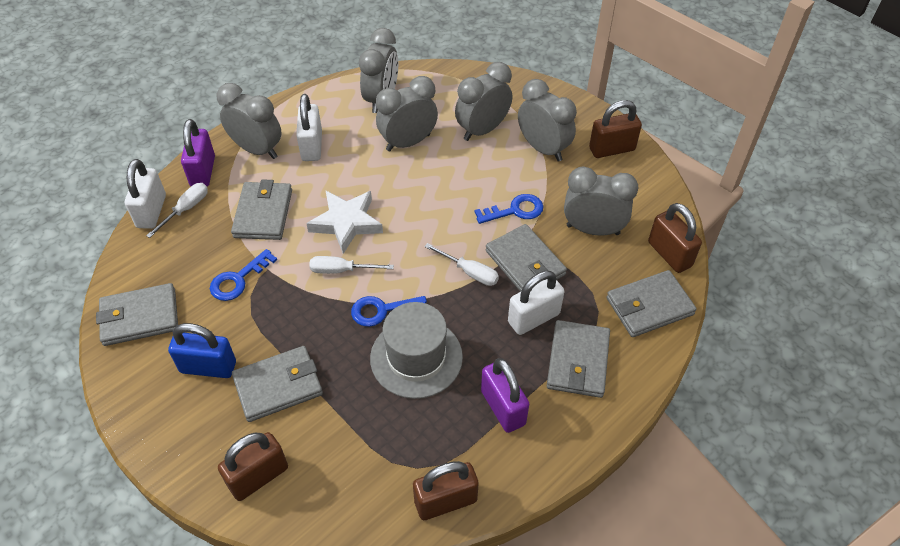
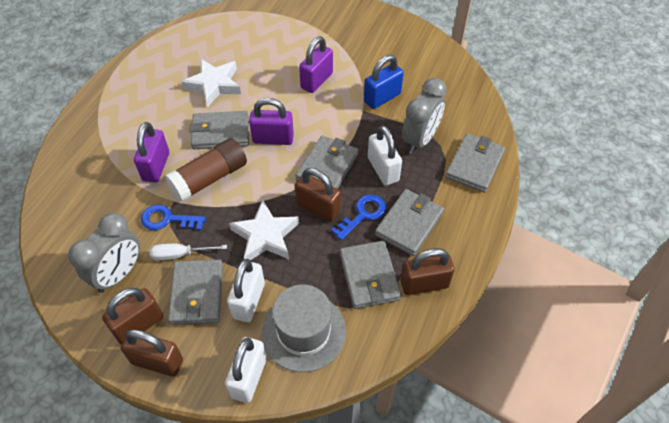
blue key: [210,249,277,301] [351,296,427,327] [475,194,543,224] = 3 -> [141,205,206,230] [331,195,386,240] = 2
brown glue stick: none = 0 -> [165,138,247,202] = 1
grey clock: [217,83,282,159] [359,28,398,113] [376,76,438,152] [455,62,512,141] [518,79,577,161] [564,166,638,236] = 6 -> [68,213,140,293] [402,78,447,154] = 2
purple padlock: [181,119,215,186] [481,358,529,433] = 2 -> [134,122,169,182] [249,98,294,145] [299,36,333,93] = 3
white screwdriver: [146,183,208,238] [309,256,394,274] [425,243,499,286] = 3 -> [150,244,227,260] = 1
white star: [306,190,383,254] = 1 -> [182,58,241,107] [229,200,299,260] = 2

